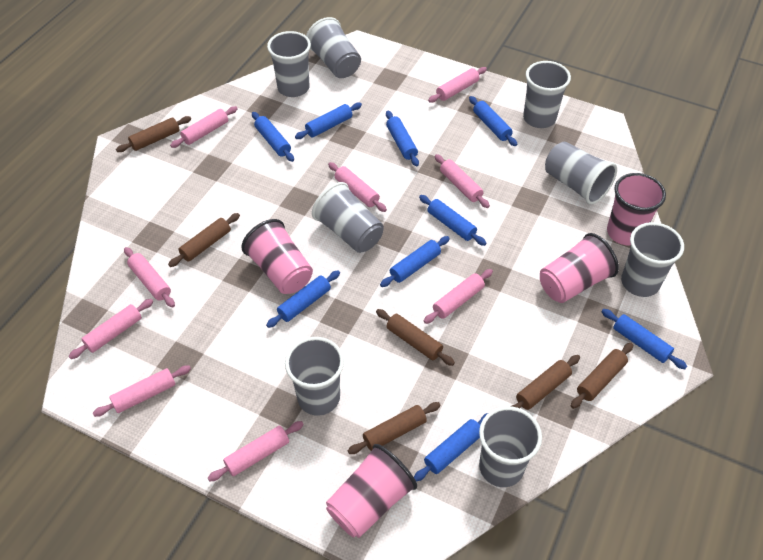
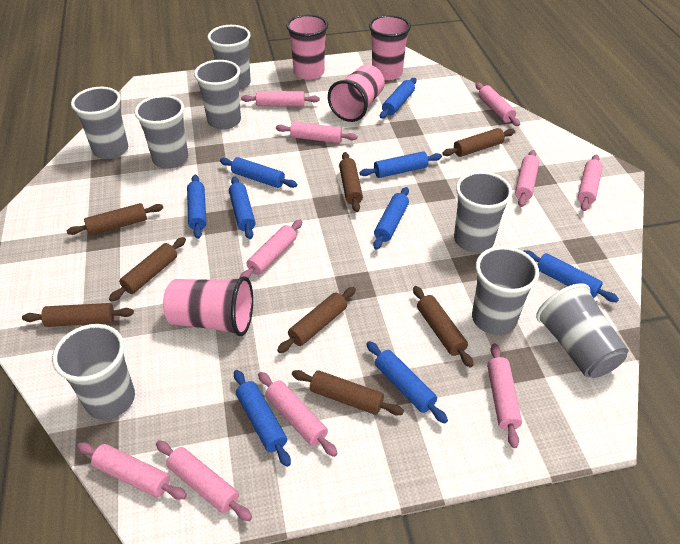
brown rolling pin: [116,116,191,152] [168,213,240,267] [348,402,440,454] [376,309,455,366] [512,355,580,410] [571,343,633,409] = 6 -> [22,303,134,327] [67,203,163,235] [109,237,186,302] [277,287,356,353] [292,370,404,415] [339,152,363,212] [413,286,473,367] [442,128,515,157] = 8
pink rolling pin: [69,299,153,359] [93,365,191,417] [124,247,175,307] [170,106,238,148] [208,421,304,481] [328,162,387,212] [424,269,493,324] [428,67,487,103] [435,154,490,208] = 9 -> [77,442,187,499] [156,440,252,521] [239,220,302,279] [241,91,320,107] [258,372,338,457] [276,122,357,143] [475,82,520,126] [487,343,522,448] [515,150,539,207] [578,154,603,211] = 10

